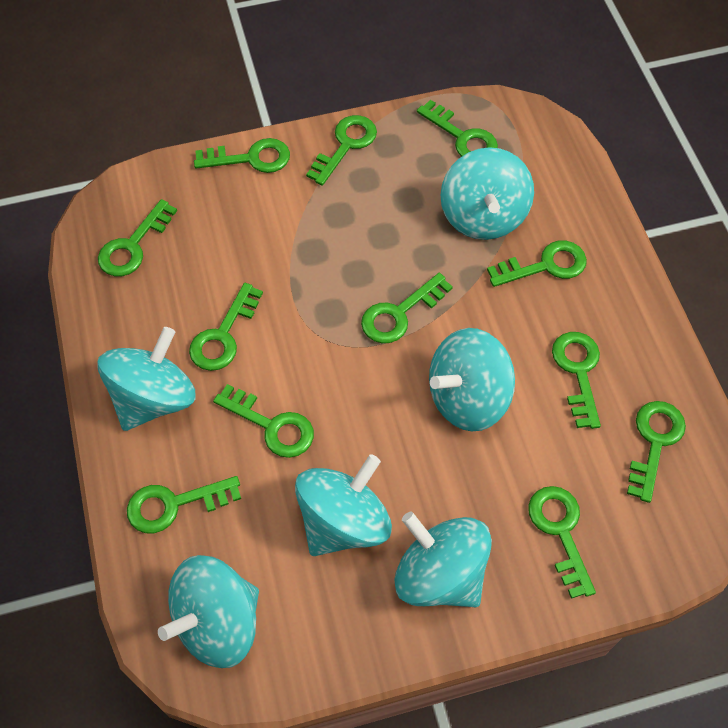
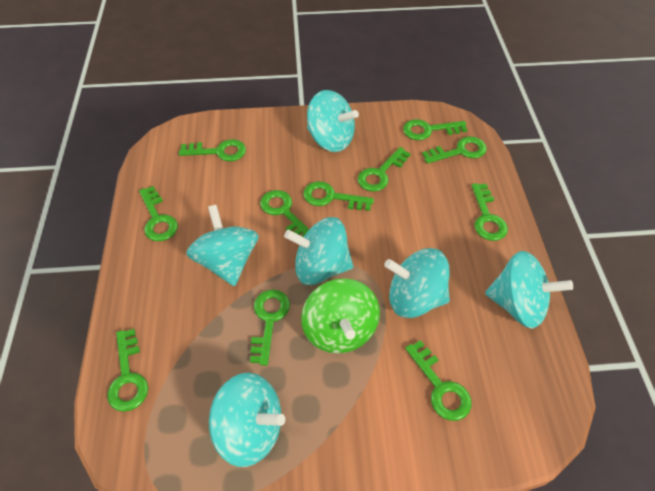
green key: [98,199,177,276] [127,476,241,533] [189,283,263,371] [194,138,290,173] [213,384,314,458] [306,115,377,186] [361,273,453,343] [417,100,498,157] [487,240,587,287] [528,486,596,599] [552,332,601,429] [627,401,686,503] = 12 -> [107,329,148,412] [139,186,178,241] [179,139,246,162] [250,290,290,366] [260,190,310,237] [303,181,374,211] [358,147,411,192] [403,119,467,140] [405,340,472,421] [422,136,487,164] [472,183,508,241] = 11
green spinning top: none = 0 -> [301,278,380,353] = 1

